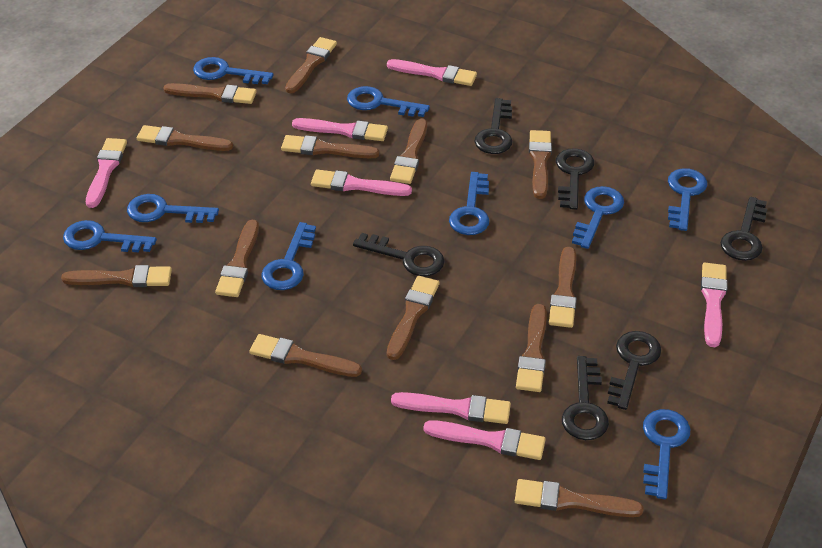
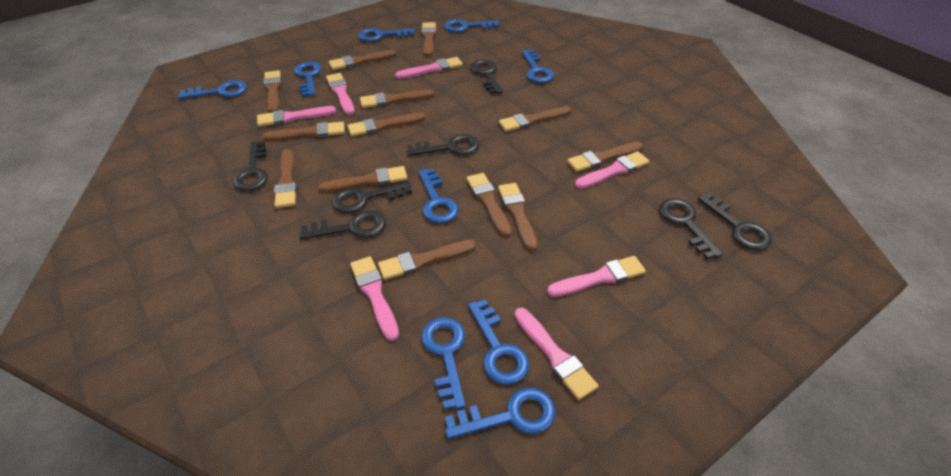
black key: [353,233,445,276] [474,98,512,154] [556,148,594,210] [562,356,609,440] [607,331,661,410] [720,197,767,261] = 6 -> [233,141,268,191] [299,210,386,240] [332,181,412,213] [407,134,479,156] [470,59,503,94] [659,198,723,259] [697,193,772,250] = 7

